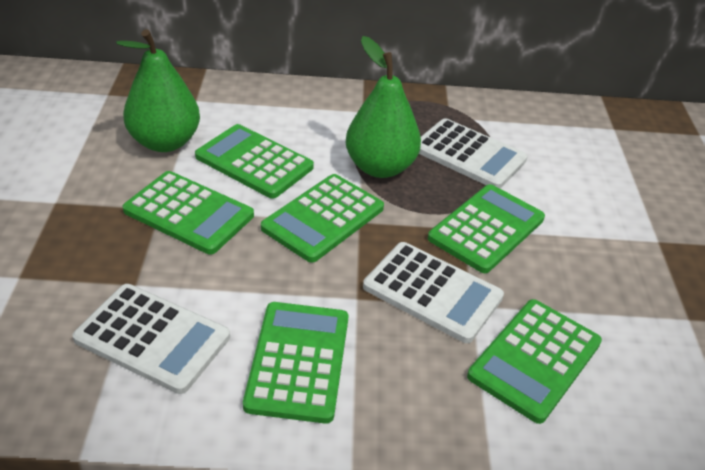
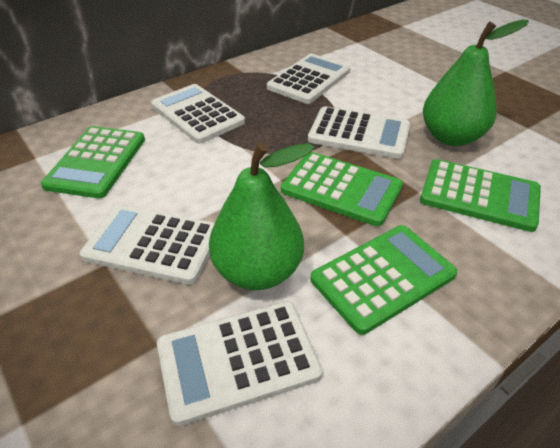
green calculator: [122,171,254,254] [195,124,314,199] [243,302,349,424] [261,174,384,263] [428,184,545,273] [467,299,602,424] = 6 -> [41,126,145,198] [281,152,403,226] [311,225,457,335] [420,159,541,232] = 4
white calculator: [72,284,230,394] [363,242,504,343] [419,118,528,188] = 3 -> [80,204,215,285] [151,84,245,144] [157,301,323,426] [267,54,351,104] [308,106,410,159] = 5

